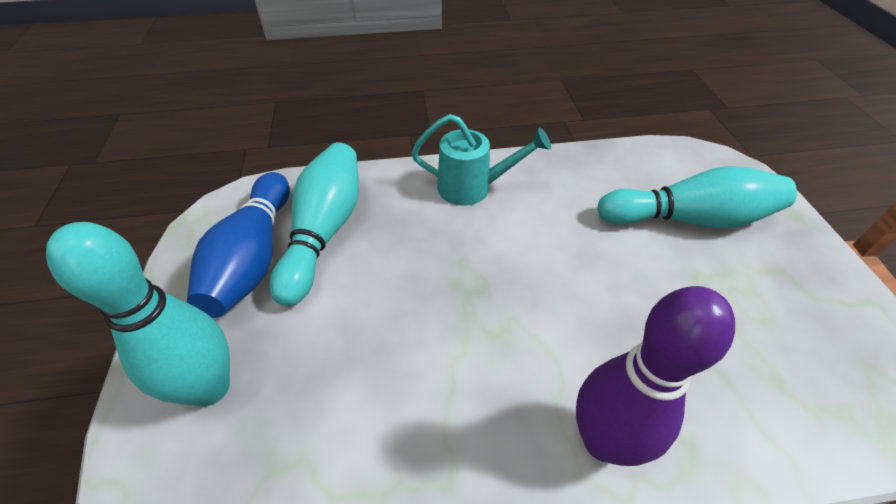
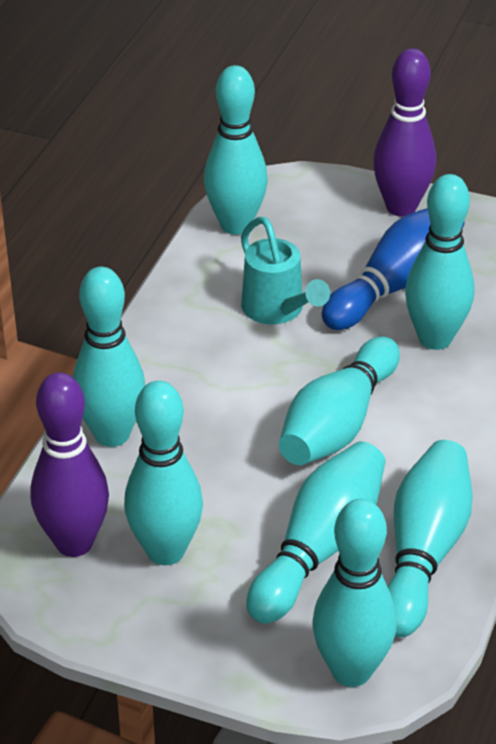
purple bowling pin: [576,286,735,466] = 1 -> [30,372,109,557] [373,48,436,216] = 2
turquoise bowling pin: [46,222,230,406] [269,142,359,306] [597,166,797,229] = 3 -> [72,267,145,447] [124,381,203,565] [204,65,268,235] [246,441,385,623] [279,337,400,465] [313,499,397,687] [387,440,473,637] [405,174,474,350] = 8

